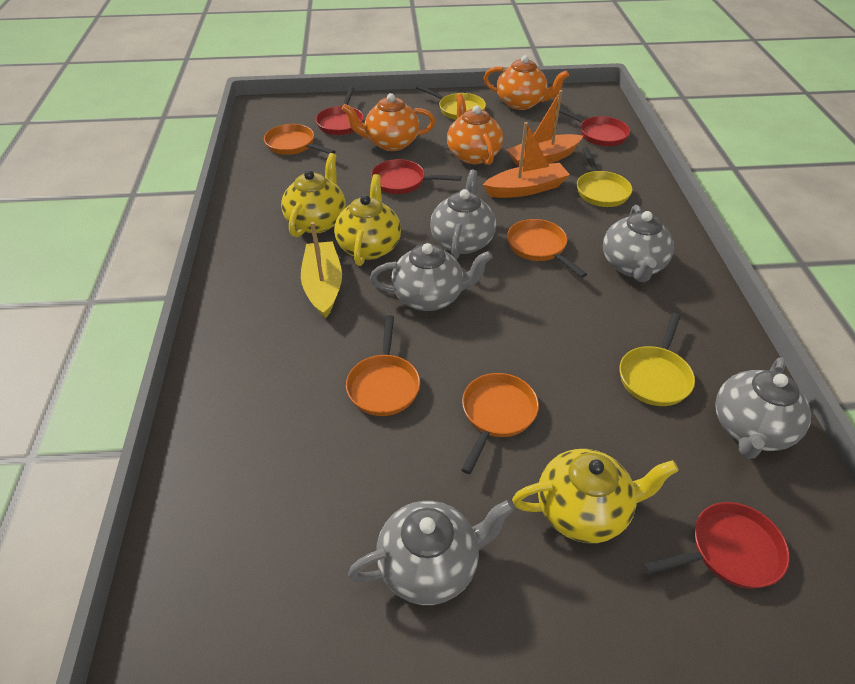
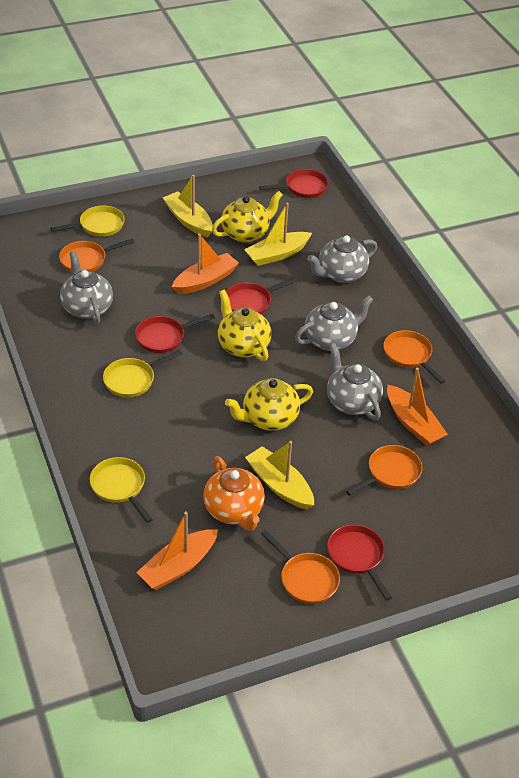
grey teapot: [348,500,515,605] [370,243,493,311] [430,170,496,259] [603,205,674,282] [715,357,811,459] = 5 -> [60,251,113,324] [295,296,373,351] [307,235,377,283] [327,343,383,420] = 4
orange boat: [483,122,570,198] [506,90,583,167] = 2 -> [136,512,218,590] [172,234,239,294] [387,368,448,446] = 3
orange teapot: [342,93,436,151] [447,94,503,165] [484,55,569,110] = 3 -> [203,456,265,531] = 1
yellow boat: [301,222,342,319] = 1 -> [163,175,213,237] [244,203,312,266] [245,441,314,510] = 3

